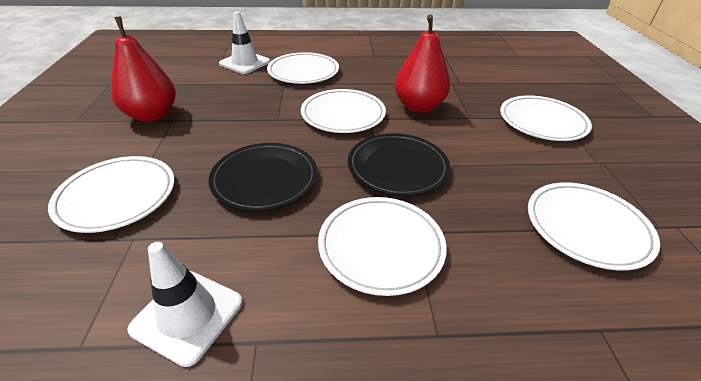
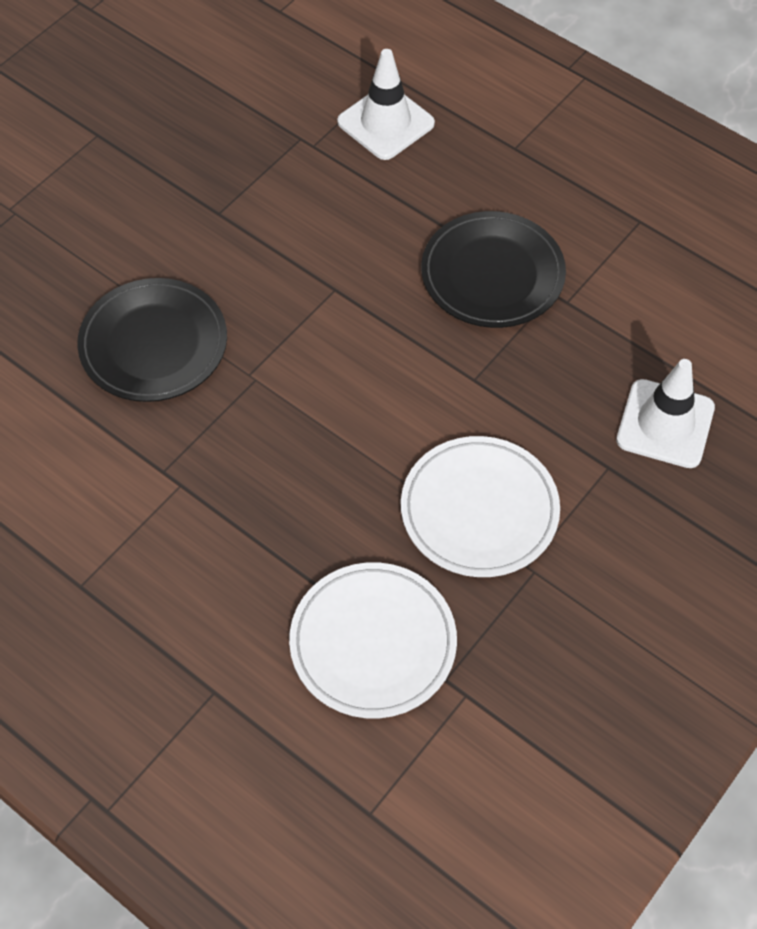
red pear: [111,17,176,122] [395,14,450,113] = 2 -> none = 0
white plate: [48,156,174,233] [267,52,339,84] [301,89,386,133] [318,197,447,296] [500,95,592,141] [528,182,660,271] = 6 -> [289,562,457,718] [401,436,560,577] = 2

